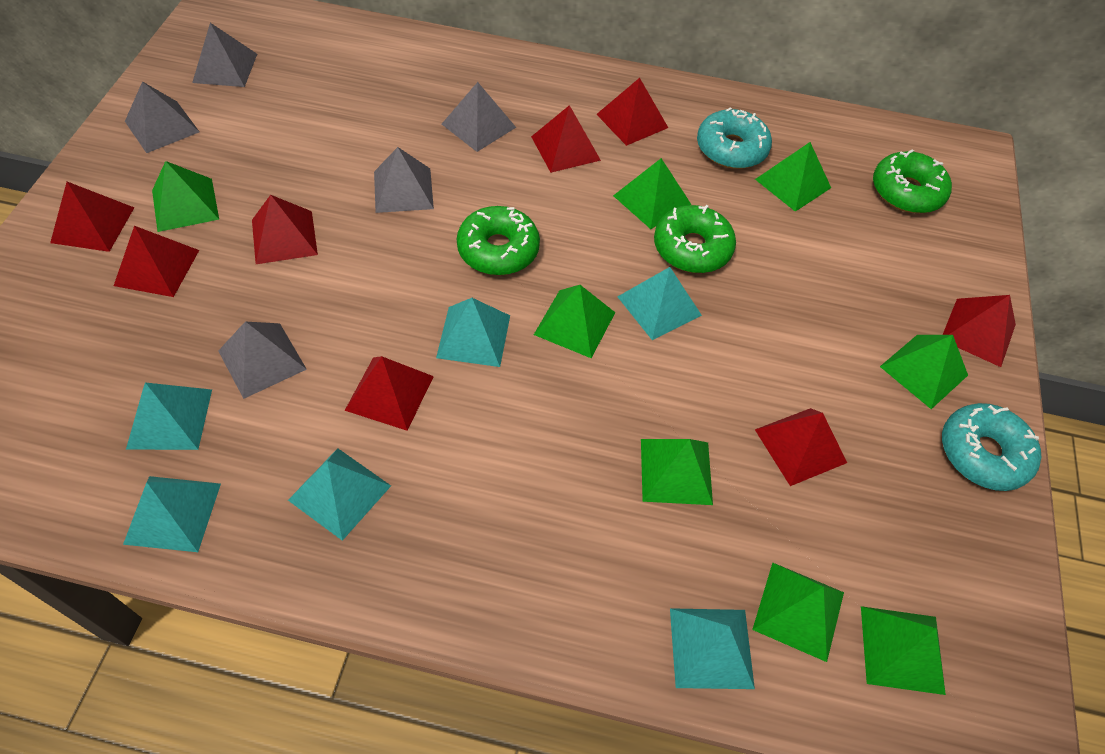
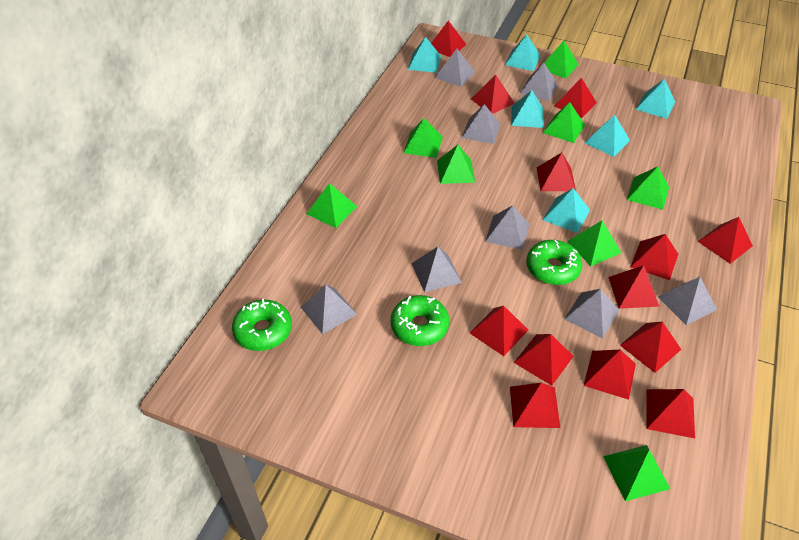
grey pyramid: [125,81,199,153] [192,23,257,87] [218,321,307,399] [374,147,434,213] [442,82,516,152] = 5 -> [301,285,357,334] [411,247,462,292] [435,49,475,87] [462,104,501,144] [485,206,530,250] [519,63,558,101] [564,289,619,338] [658,277,717,325] = 8
red pyramid: [50,182,134,252] [114,226,199,297] [252,195,318,264] [344,356,434,431] [531,105,601,173] [596,78,668,146] [755,408,847,486] [943,295,1016,367] = 8 -> [431,21,467,57] [470,306,528,356] [471,75,515,114] [510,383,560,428] [514,334,574,386] [537,152,576,191] [554,78,597,118] [584,350,636,400] [608,265,659,309] [620,322,681,373] [631,234,678,280] [647,389,695,438] [698,217,753,264] = 13
turquoise donut: [697,107,772,169] [942,403,1041,491] = 2 -> none = 0

